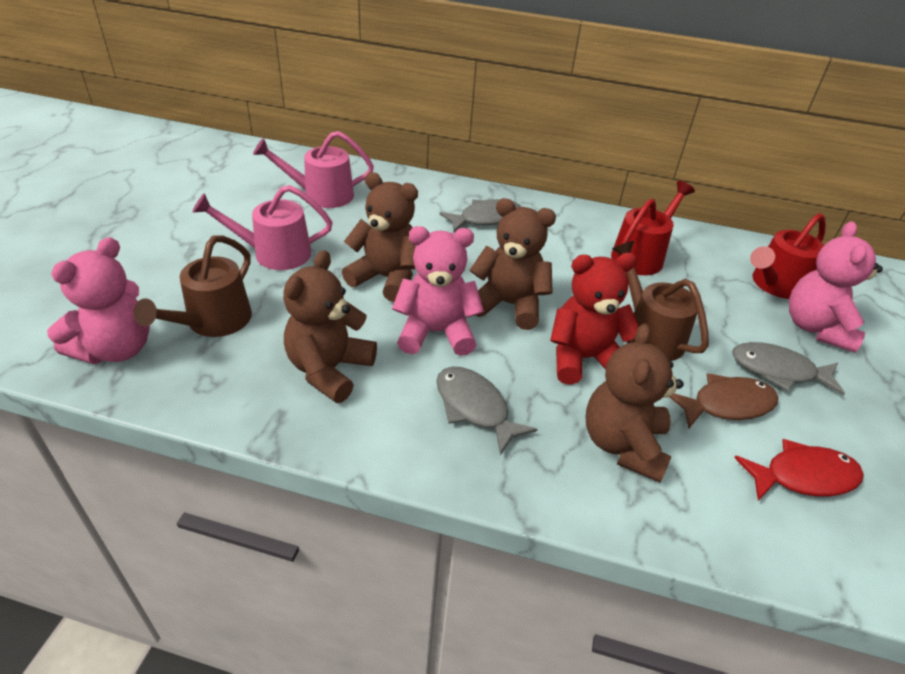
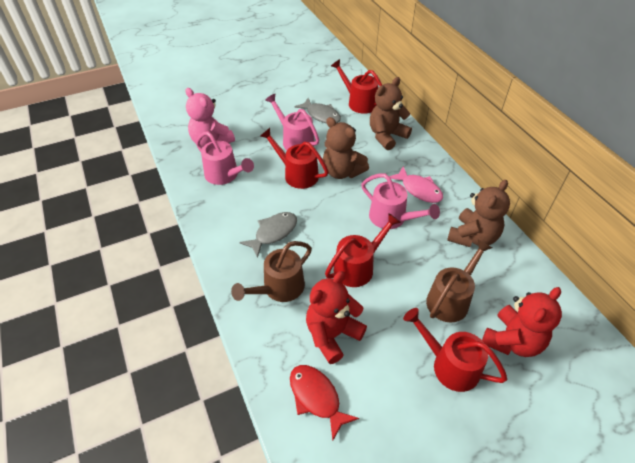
brown fish: [670,373,778,429] = 1 -> none = 0
brown teddy bear: [283,250,377,403] [342,172,418,302] [470,198,556,330] [585,323,684,483] = 4 -> [323,117,369,179] [370,77,412,150] [447,180,510,247] = 3
grey fish: [436,366,537,455] [439,199,521,232] [732,342,845,395] = 3 -> [239,212,297,258] [294,98,341,124] = 2
pink fish: none = 0 -> [389,166,443,203] = 1
pink teddy bear: [47,237,150,364] [392,226,484,356] [789,221,883,353] = 3 -> [185,88,235,148] = 1
pink watering can: [193,185,333,270] [253,131,374,208] = 2 -> [196,131,254,185] [265,94,319,150] [361,173,440,229] = 3
red teddy bear: [550,253,639,385] = 1 -> [306,271,367,364] [482,287,562,357] = 2
red watering can: [611,181,695,275] [750,213,826,299] = 2 -> [261,128,329,189] [325,213,401,287] [331,59,382,114] [403,308,507,392] = 4

